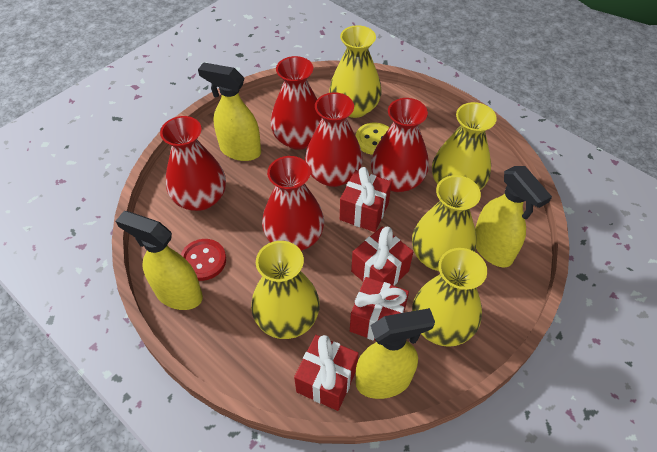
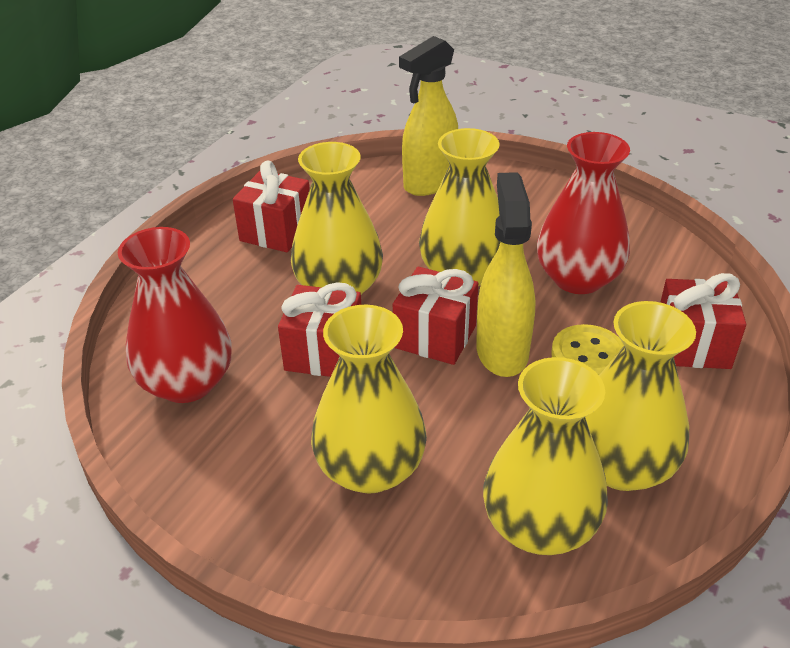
red button: [180,239,226,281] = 1 -> none = 0
red vase: [160,116,226,211] [262,156,324,251] [271,56,322,150] [305,92,363,187] [371,98,429,192] = 5 -> [118,227,232,403] [537,132,630,294] = 2
yellow spray bottle: [116,211,203,310] [198,62,261,161] [356,308,435,399] [475,166,552,267] = 4 -> [399,36,458,196] [476,172,535,377] = 2

